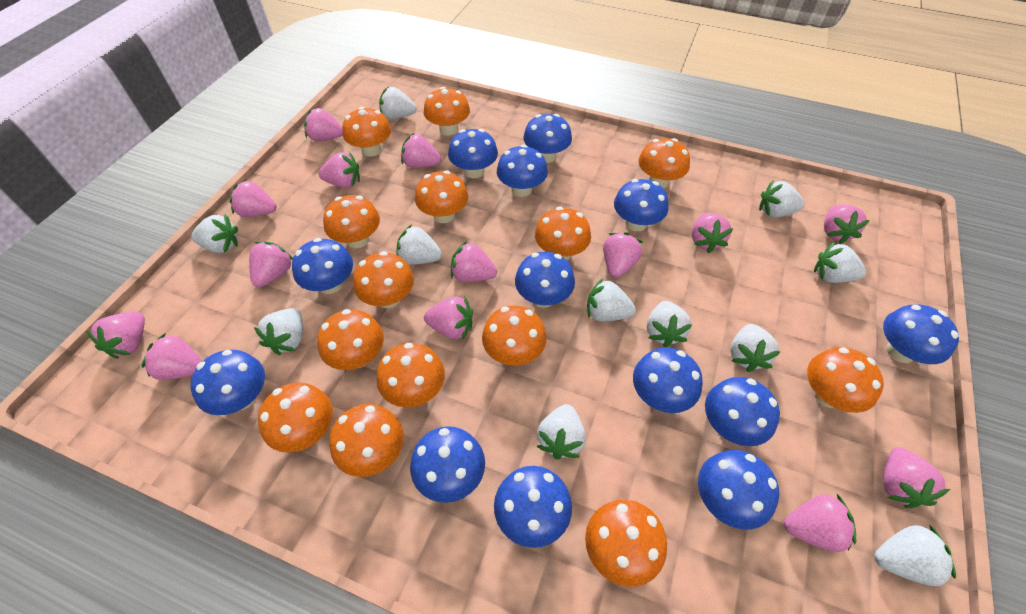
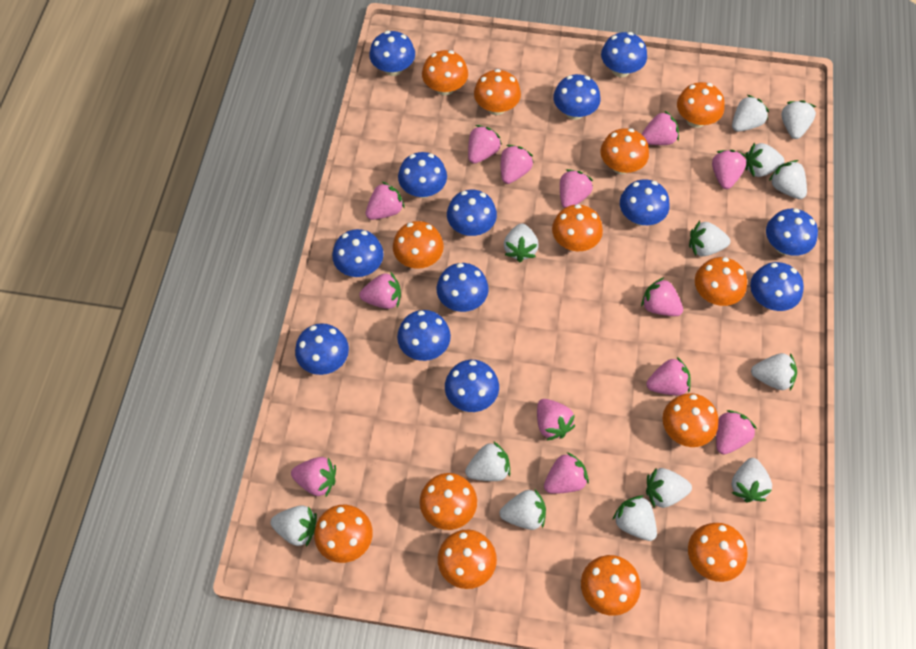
orange mushroom: [258,382,333,453] [317,309,384,370] [323,195,380,248] [329,404,404,477] [342,107,391,157] [353,251,414,308] [377,343,445,408] [415,171,468,223] [424,87,470,135] [482,305,546,366] [535,206,591,260] [585,500,667,587] [639,138,690,188] [807,347,884,413] = 14 -> [314,505,373,563] [393,221,444,269] [420,473,477,530] [422,50,468,96] [438,530,497,589] [474,69,521,115] [552,204,603,251] [581,555,641,616] [600,128,649,174] [663,393,719,447] [677,82,725,128] [688,523,748,582] [695,257,747,306] = 13
pink strawberry: [86,312,145,359] [142,333,202,380] [229,179,276,217] [249,241,293,287] [304,108,343,141] [319,152,360,188] [401,133,441,168] [424,297,473,340] [451,241,497,282] [603,232,643,278] [692,213,733,253] [784,494,856,552] [824,204,870,244] [883,447,950,508] = 14 -> [291,457,336,496] [359,273,401,309] [366,182,405,220] [468,125,502,164] [501,145,534,184] [537,399,575,441] [544,452,589,494] [560,169,593,208] [641,277,683,316] [642,110,679,145] [646,357,691,396] [712,150,746,189] [716,410,757,454] = 13
white strawberry: [191,214,238,253] [254,308,303,355] [379,87,417,119] [396,224,442,265] [537,404,586,460] [587,278,636,322] [647,301,692,348] [730,324,781,372] [759,180,805,218] [814,241,866,283] [875,524,956,586] = 11 -> [271,505,317,547] [465,441,510,481] [500,490,546,530] [504,223,539,262] [613,495,657,541] [646,468,692,508] [689,221,730,256] [732,95,769,132] [732,458,772,502] [745,142,785,177] [751,353,797,390] [769,160,807,199] [781,100,816,139] = 13

